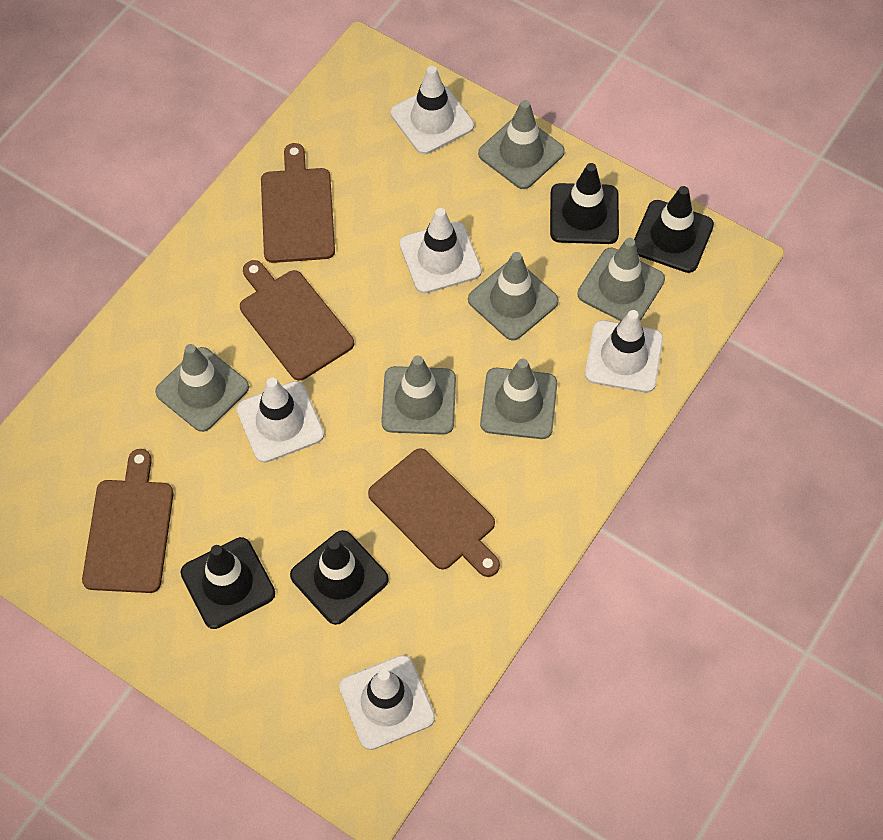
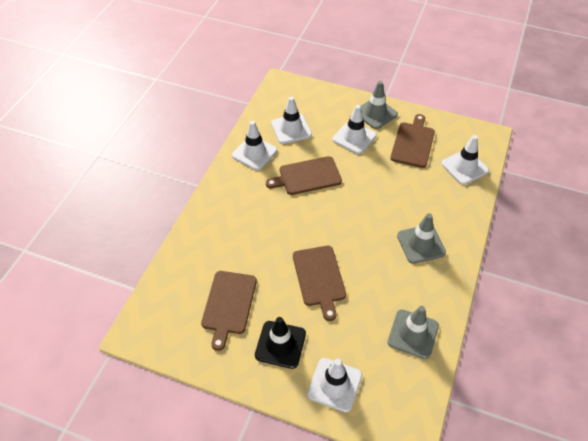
black traffic cone: [181,537,275,629] [290,530,389,625] [550,163,619,244] [634,186,714,273] = 4 -> [255,317,306,369] = 1
grey traffic cone: [155,344,249,432] [381,356,456,435] [468,252,559,341] [478,100,565,189] [480,359,557,439] [577,238,665,321] = 6 -> [360,81,398,129] [388,306,439,359] [397,213,446,264] = 3

